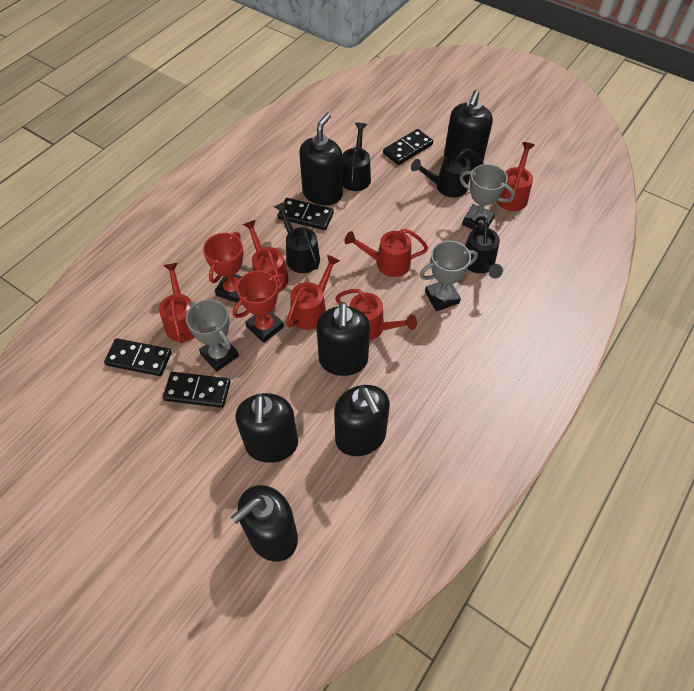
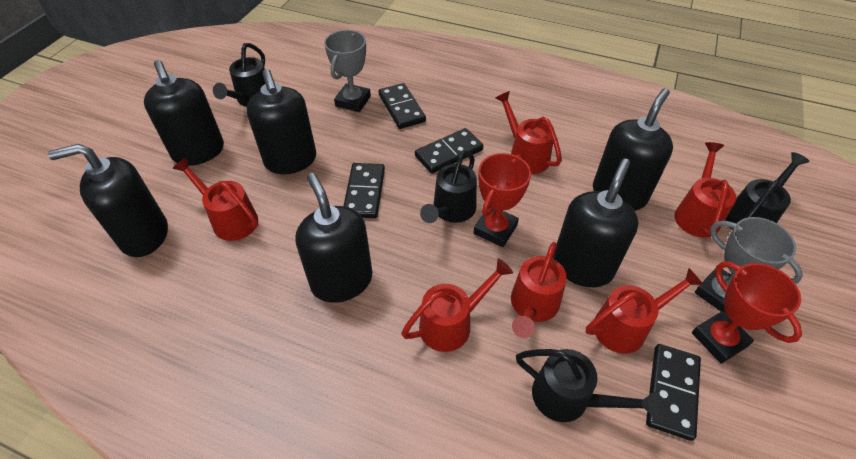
grey trophy: [186,299,239,372] [420,240,478,311] [459,164,515,230] = 3 -> [324,30,371,112] [695,217,803,311] = 2

